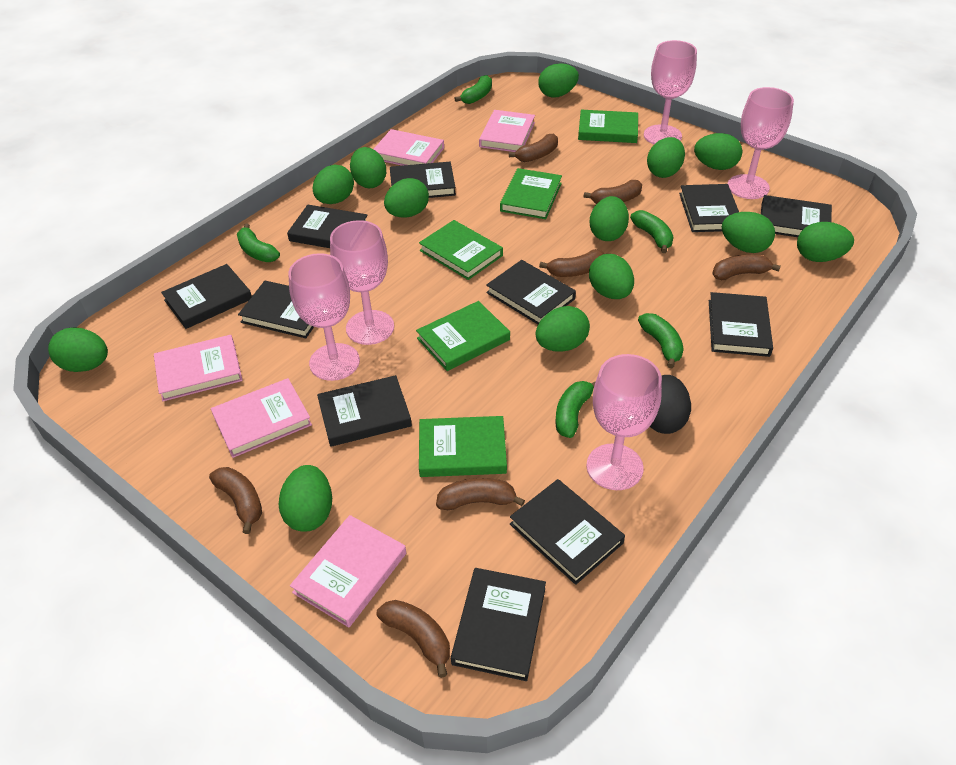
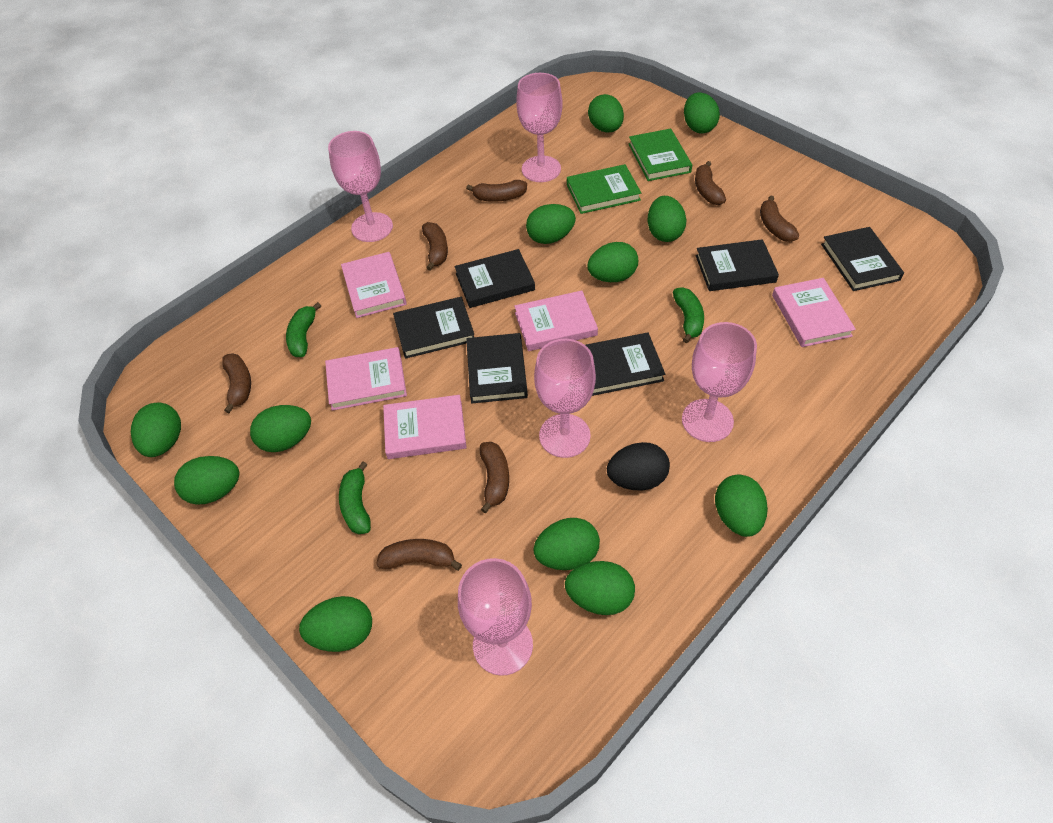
black book: [161,264,252,329] [238,281,314,338] [287,205,368,248] [317,375,412,447] [390,162,456,198] [451,568,546,681] [486,260,576,324] [510,479,625,585] [679,184,739,232] [709,292,773,357] [761,195,832,237] = 11 -> [393,297,474,359] [455,249,535,308] [466,333,528,403] [586,333,665,396] [696,239,779,291] [821,227,904,291] = 6
green banana: [237,224,280,262] [454,75,492,104] [556,381,596,438] [630,210,673,253] [638,313,684,368] = 5 -> [286,302,321,357] [339,461,371,534] [673,287,704,343] = 3
green book: [416,301,510,371] [419,220,503,280] [419,416,507,477] [500,168,562,219] [578,110,638,143] = 5 -> [567,164,641,214] [629,128,692,181] = 2
green egg: [48,327,108,372] [278,465,332,532] [313,165,354,204] [350,147,386,188] [384,178,429,217] [535,306,590,352] [538,64,579,98] [589,254,634,299] [590,196,629,241] [647,137,685,178] [694,133,742,170] [722,212,775,253] [797,222,854,262] = 13 -> [131,403,181,457] [174,456,239,505] [250,405,311,452] [299,596,372,652] [526,204,576,244] [533,518,600,570] [565,561,635,615] [587,242,638,282] [588,94,624,133] [648,196,686,242] [684,92,720,134] [715,475,768,537] = 12

